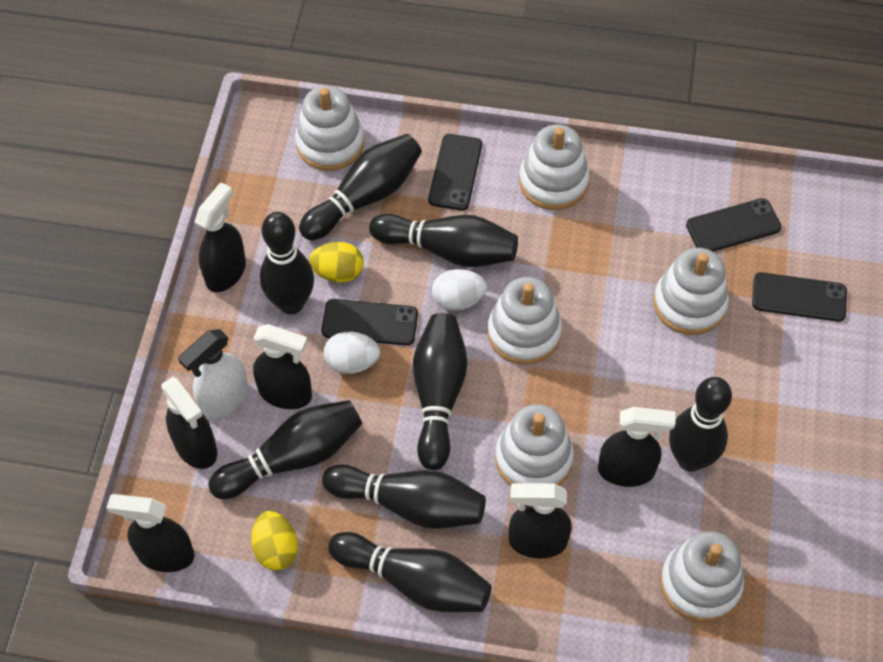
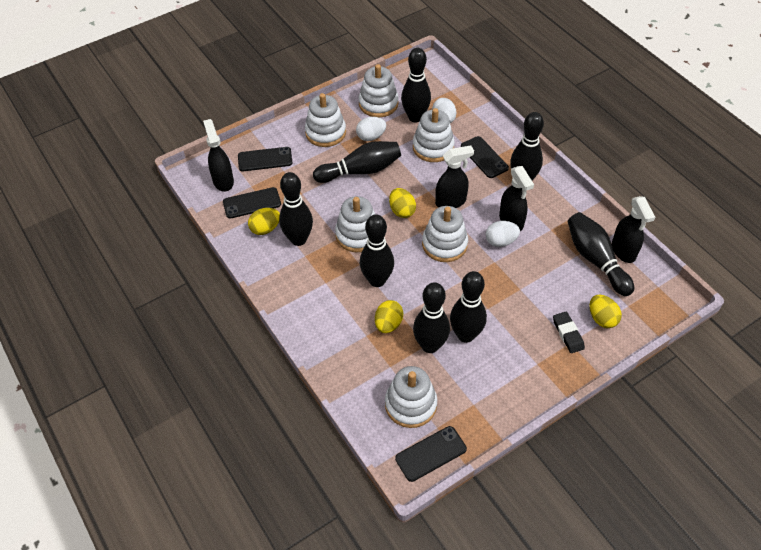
black eraser: none = 0 -> [553,312,585,353] = 1
black spray bottle: [106,494,195,572] [161,377,217,469] [194,182,246,292] [253,324,312,409] [509,483,572,558] [598,407,676,487] = 6 -> [203,119,234,192] [435,145,474,208] [499,166,534,231] [612,196,655,263] = 4
white egg: [324,332,380,374] [432,269,487,311] = 2 -> [356,117,386,141] [432,98,456,123] [486,221,520,247] = 3
white spray bottle: [178,329,248,419] = 1 -> none = 0
yellow egg: [251,511,298,570] [309,242,364,283] = 2 -> [248,208,280,235] [375,300,403,333] [389,188,416,218] [590,295,622,328] = 4

